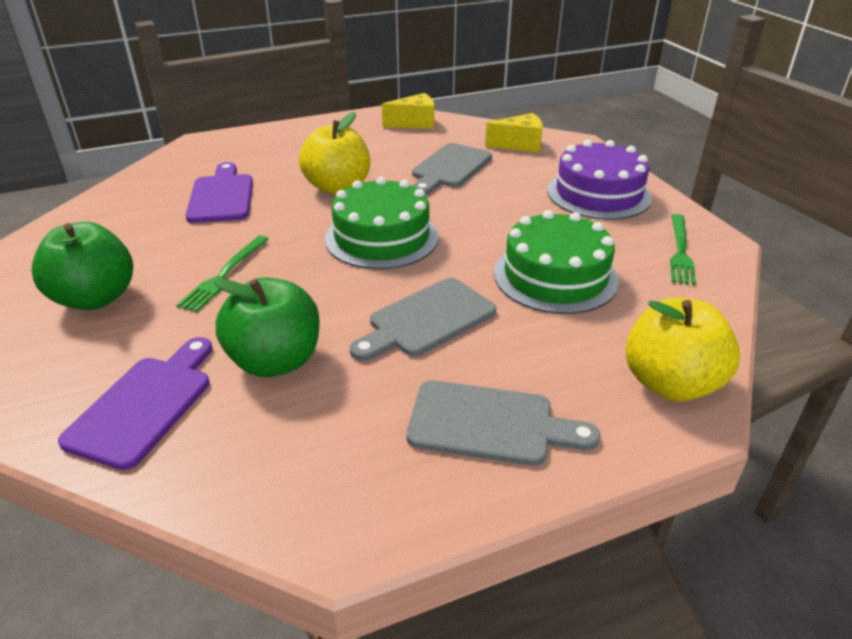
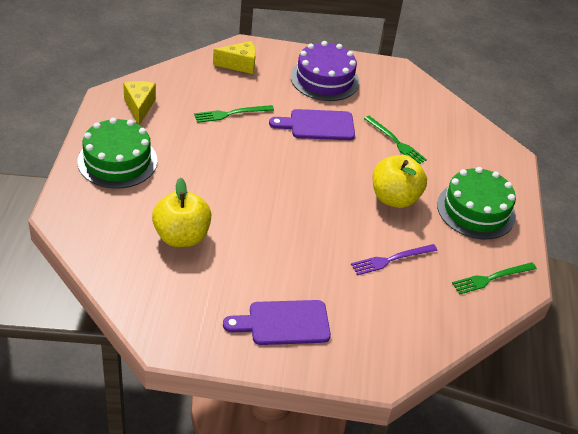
green apple: [31,222,133,310] [214,277,320,377] = 2 -> none = 0
green fork: [176,236,269,312] [670,214,696,285] = 2 -> [194,105,274,123] [364,116,427,164] [452,262,537,294] = 3
grey cutting board: [350,278,496,361] [406,380,600,466] [412,143,492,195] = 3 -> none = 0
purple fork: none = 0 -> [351,244,438,275] = 1

